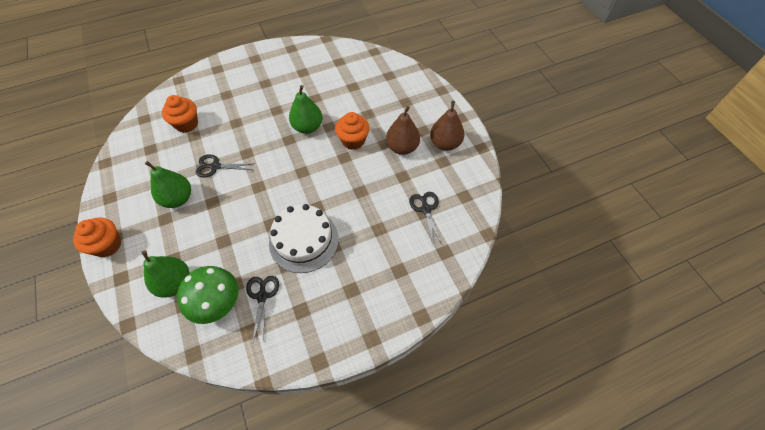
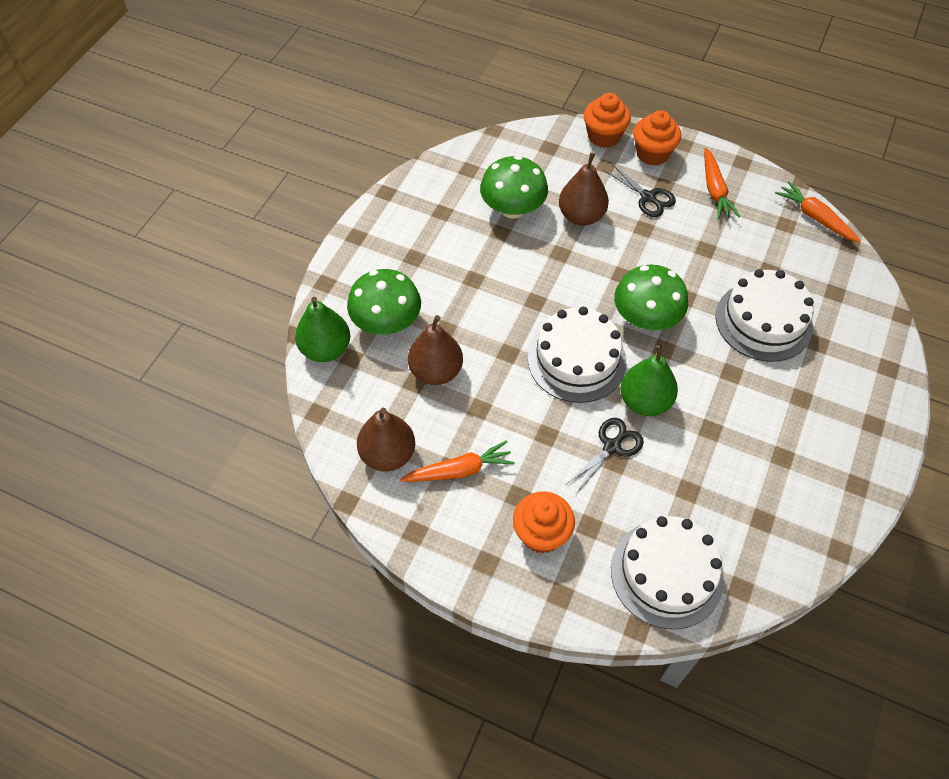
black scissors: [196,154,255,178] [246,276,279,343] [409,192,442,244] = 3 -> [565,418,644,494] [604,163,676,217] = 2
brown pear: [386,106,420,155] [430,101,464,151] = 2 -> [357,408,415,472] [408,315,463,385] [559,153,609,226] = 3
green mushroom: [177,266,238,324] = 1 -> [347,269,421,335] [480,155,548,219] [614,265,688,330] = 3
green pear: [141,250,189,298] [145,161,191,208] [289,85,322,134] = 3 -> [295,297,350,362] [620,345,678,416] = 2
orange carrot: none = 0 -> [400,440,515,482] [704,148,740,220] [775,181,861,243] = 3
white cake: [269,204,339,273] = 1 -> [528,307,627,403] [611,516,724,629] [715,269,814,362] = 3

